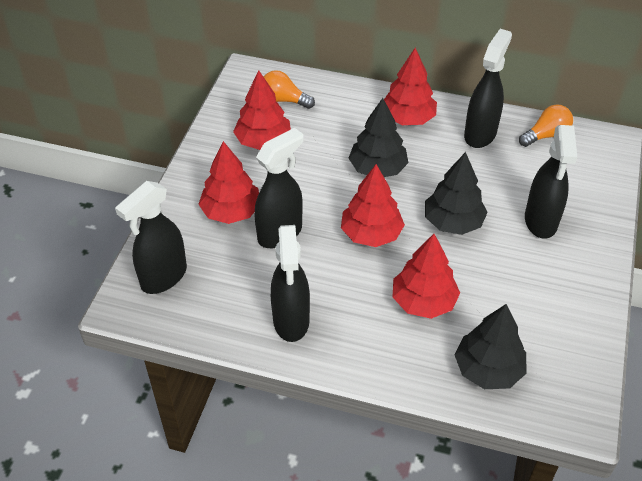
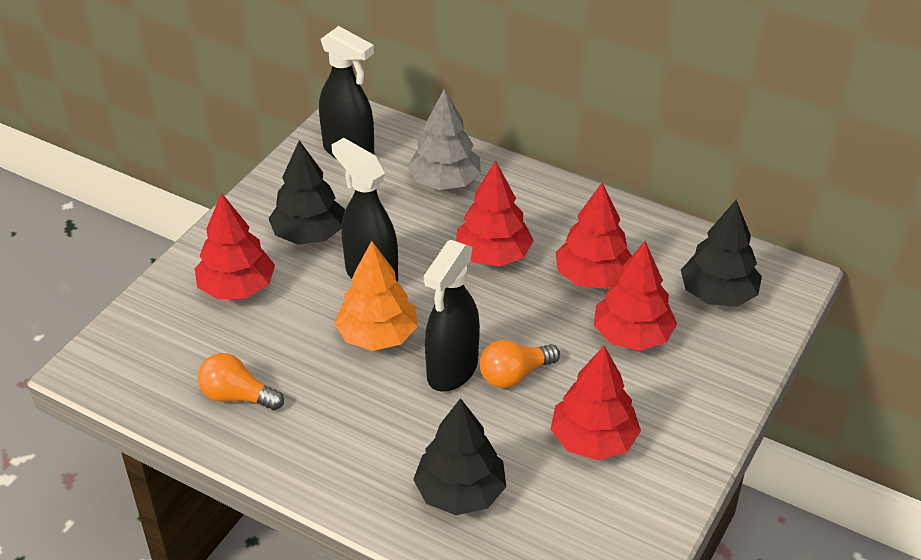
black spray bottle: [115,181,187,294] [255,128,303,248] [271,225,310,342] [464,29,512,148] [525,125,577,239] = 5 -> [319,26,374,158] [331,138,398,282] [424,240,480,392] = 3
grey tree: none = 0 -> [408,89,481,190] = 1
orange tree: none = 0 -> [334,241,418,351] = 1

